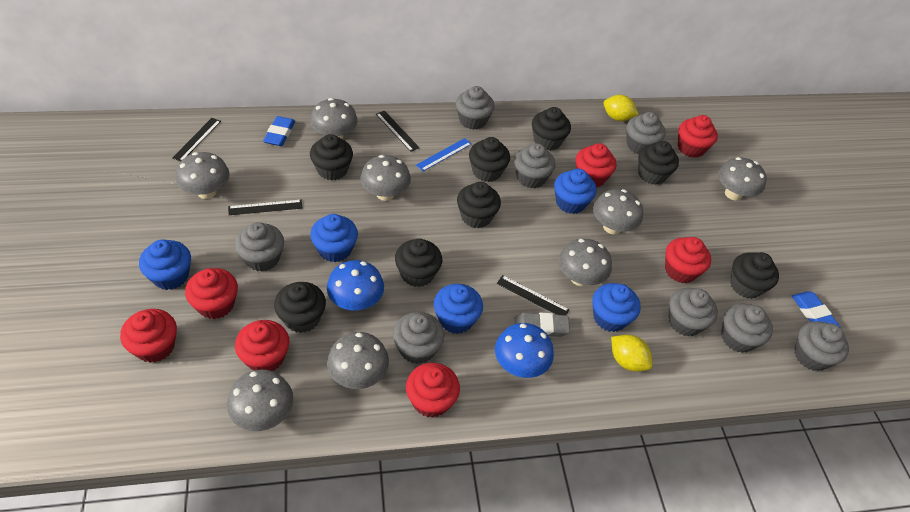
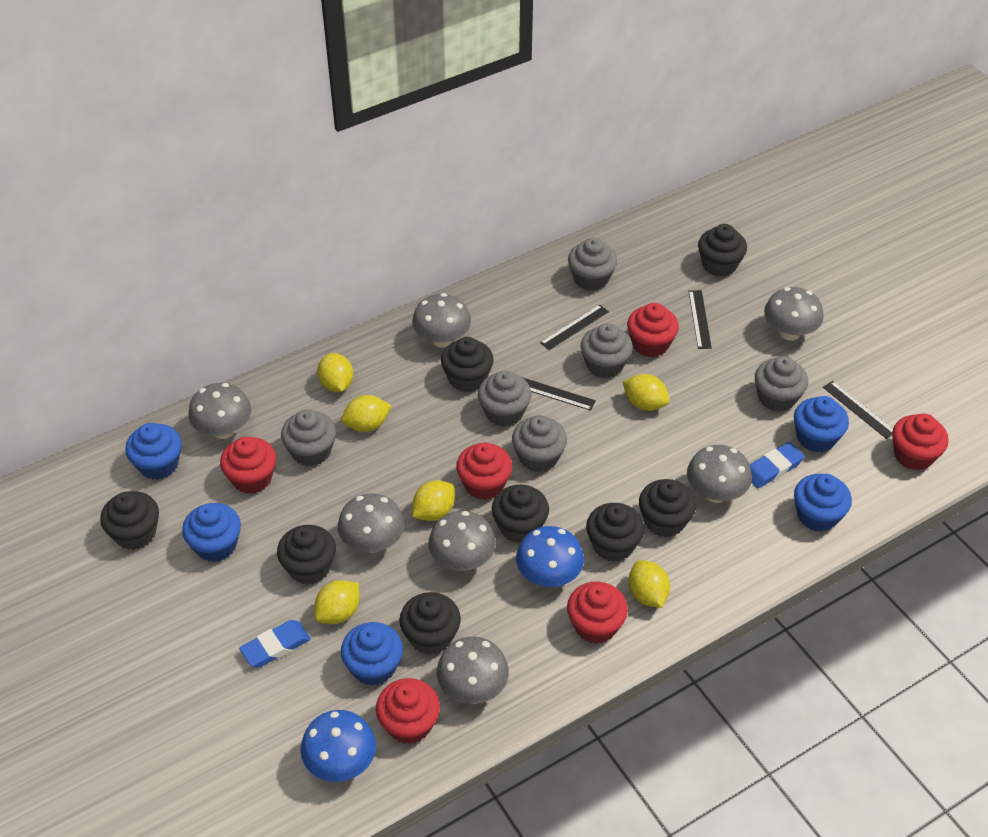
blue ruler: [416,138,471,171] = 1 -> none = 0
grey cupcake: [235,222,284,272] [393,312,444,364] [456,86,495,130] [514,143,555,188] [626,112,666,154] [668,288,718,337] [721,304,773,353] [794,321,849,371] = 8 -> [281,410,336,466] [478,371,531,427] [512,415,567,472] [568,238,617,291] [581,323,633,378] [755,356,808,412] = 6
grey eraser: [515,312,570,337] = 1 -> none = 0
grey mushroom: [176,152,229,199] [227,369,293,431] [310,98,358,139] [327,332,389,389] [360,155,411,201] [559,239,612,286] [593,189,643,235] [718,157,767,201] = 8 -> [188,383,251,439] [338,493,404,553] [412,293,471,347] [428,511,496,571] [437,637,509,704] [687,445,752,503] [764,287,824,341] = 7
red cupcake: [120,309,177,363] [185,268,238,319] [235,320,289,371] [406,363,460,418] [576,143,616,188] [665,237,711,283] [678,115,718,158] = 7 -> [220,437,276,494] [376,678,440,744] [456,442,512,500] [567,582,628,644] [627,303,679,357] [892,414,949,471] = 6
yellow lemon: [603,95,639,121] [611,335,652,372] = 2 -> [314,580,359,624] [317,353,353,392] [341,395,392,432] [412,480,455,521] [623,374,670,411] [628,560,670,608] = 6

